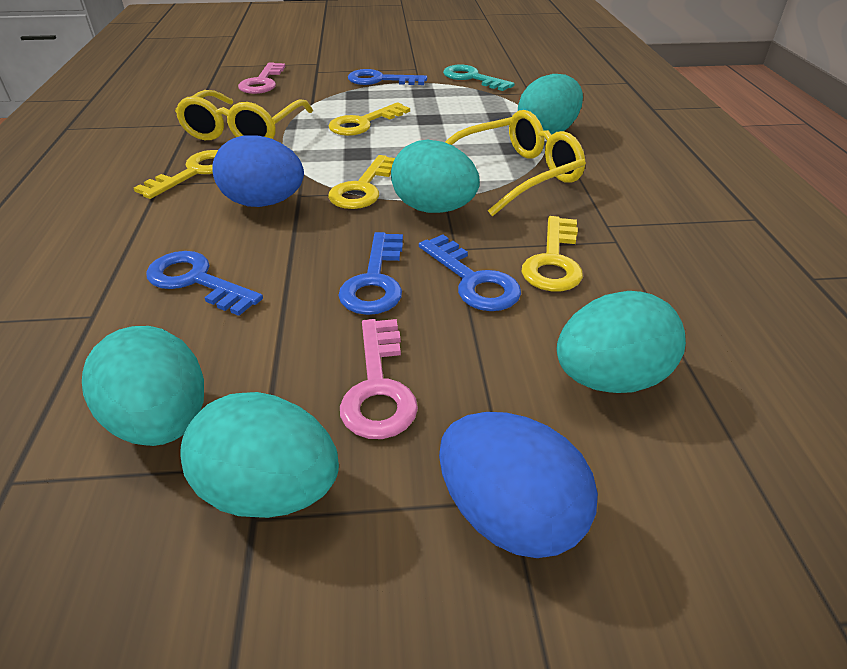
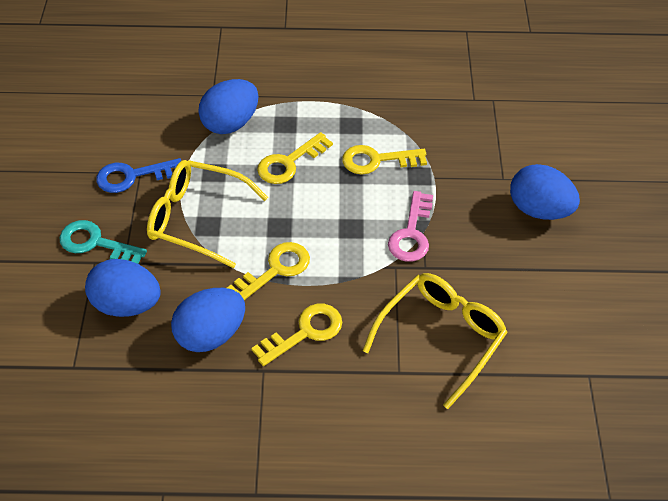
blue egg: [212,135,304,207] [439,412,598,558] = 2 -> [85,259,161,317] [171,288,245,352] [198,79,259,134] [510,164,580,220] = 4
blue key: [146,251,263,316] [338,232,403,315] [348,69,427,85] [419,234,521,311] = 4 -> [96,158,181,193] = 1
pink key: [238,63,286,94] [340,319,418,439] = 2 -> [388,191,433,262] = 1
turquoise egg: [82,326,204,446] [180,392,339,518] [391,140,480,213] [518,74,583,138] [557,291,686,393] = 5 -> none = 0

